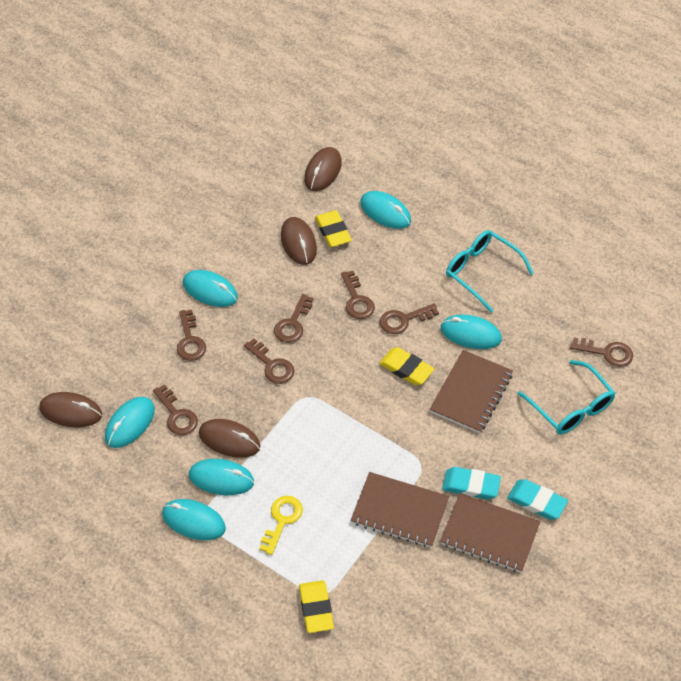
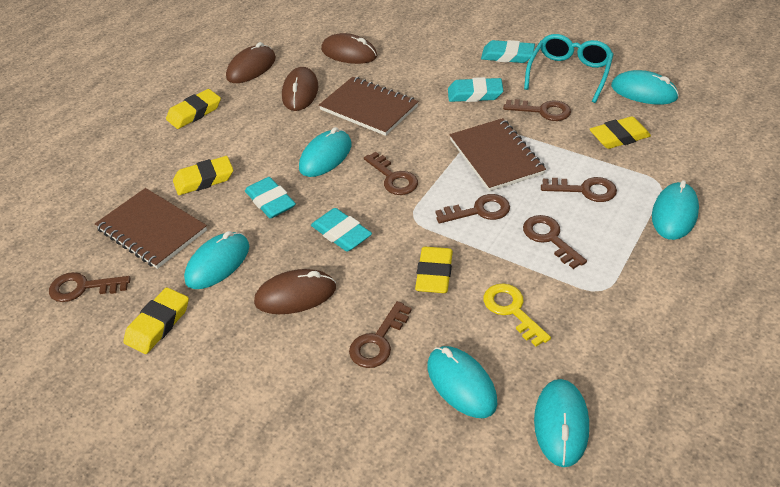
turquoise eraser: [442,467,501,500] [507,479,568,520] = 2 -> [245,177,296,218] [311,208,372,251] [448,77,503,102] [481,40,535,63] = 4
turquoise glasses: [446,230,534,312] [518,360,615,434] = 2 -> [524,34,614,103] = 1
yellow eraser: [299,580,334,633] [315,210,352,247] [379,347,434,385] = 3 -> [123,287,189,354] [166,89,221,129] [173,156,233,195] [415,247,453,293] [590,116,651,149] = 5

